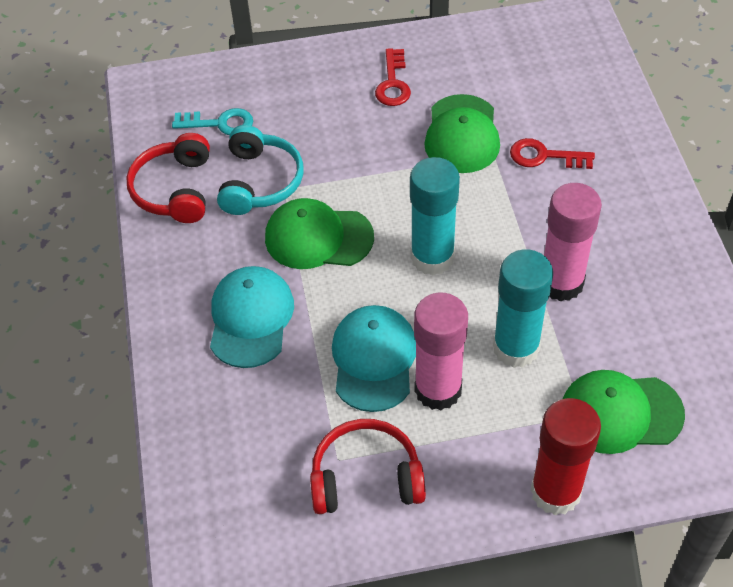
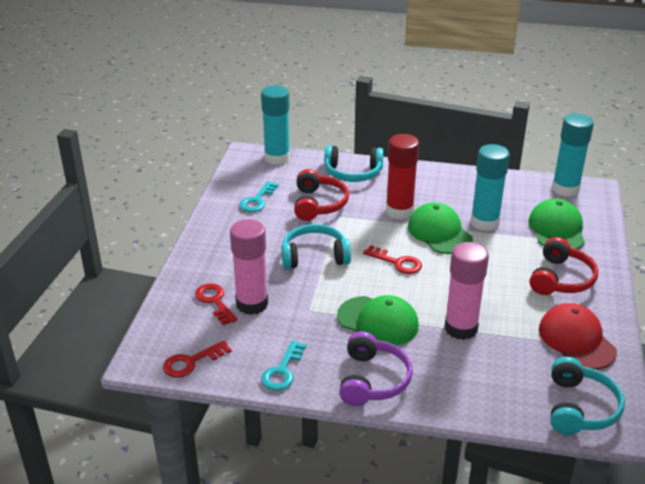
purple headphones: none = 0 -> [339,331,413,406] = 1
red cap: none = 0 -> [539,303,617,370] = 1
red key: [375,48,411,106] [510,138,595,169] = 2 -> [163,340,232,378] [195,283,238,325] [363,245,422,274] = 3
turquoise cap: [210,266,294,368] [332,305,416,412] = 2 -> none = 0
turquoise glue stick: [410,157,460,275] [493,249,553,368] = 2 -> [261,85,290,165] [471,144,510,231] [552,114,594,197] = 3
turquoise headphones: [217,125,304,215] = 1 -> [281,224,351,269] [324,145,384,182] [550,357,625,435] = 3
turquoise key: [172,108,253,135] = 1 -> [239,181,279,212] [261,340,306,391] = 2

